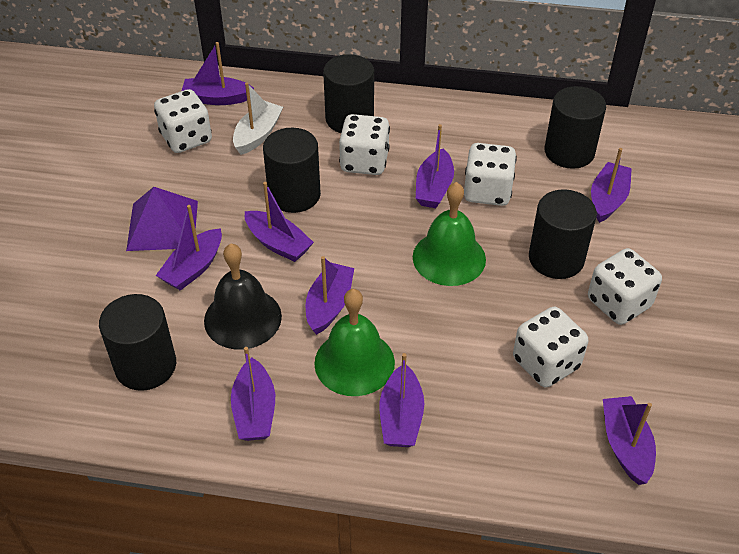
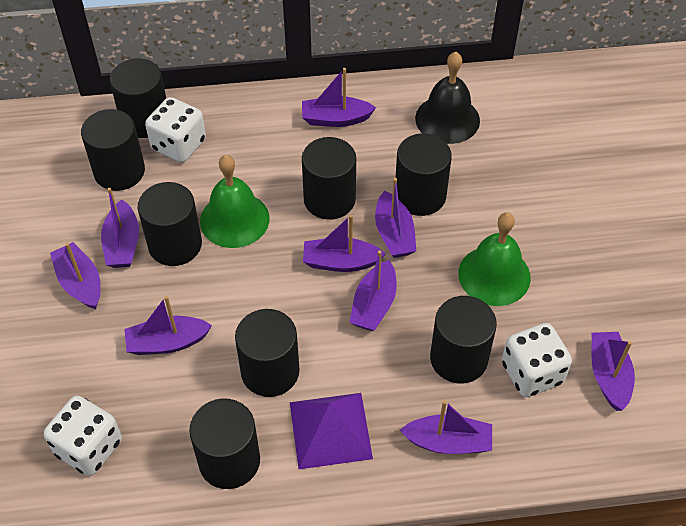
black cylinder: [99,294,176,391] [263,128,321,213] [323,54,374,133] [529,189,597,279] [545,86,606,169] = 5 -> [81,109,145,191] [110,58,166,138] [138,182,202,266] [189,398,260,489] [235,309,299,397] [302,137,356,220] [395,133,452,216] [430,296,497,383] = 8
white boat: [233,83,283,155] = 1 -> none = 0
white dice: [154,89,212,153] [339,114,390,175] [464,143,517,206] [513,307,588,387] [588,248,662,325] = 5 -> [44,395,122,476] [145,97,206,163] [502,323,572,397] = 3

